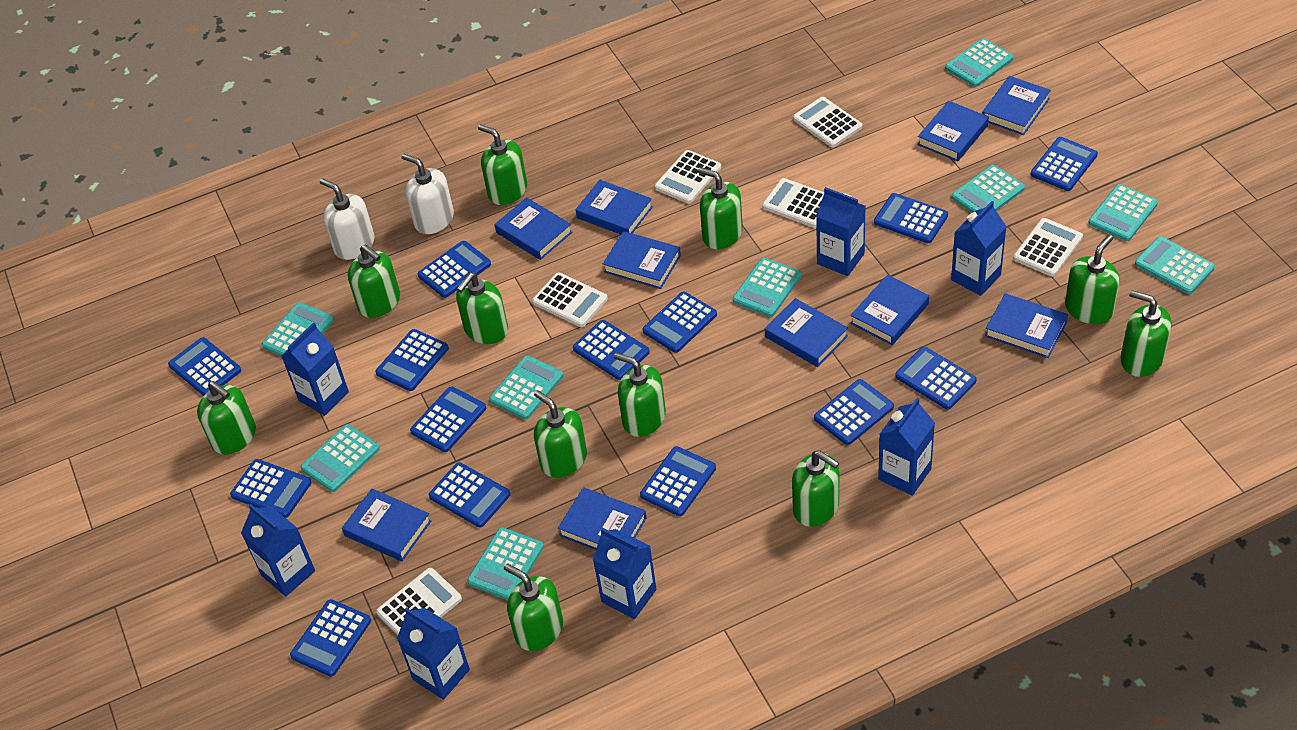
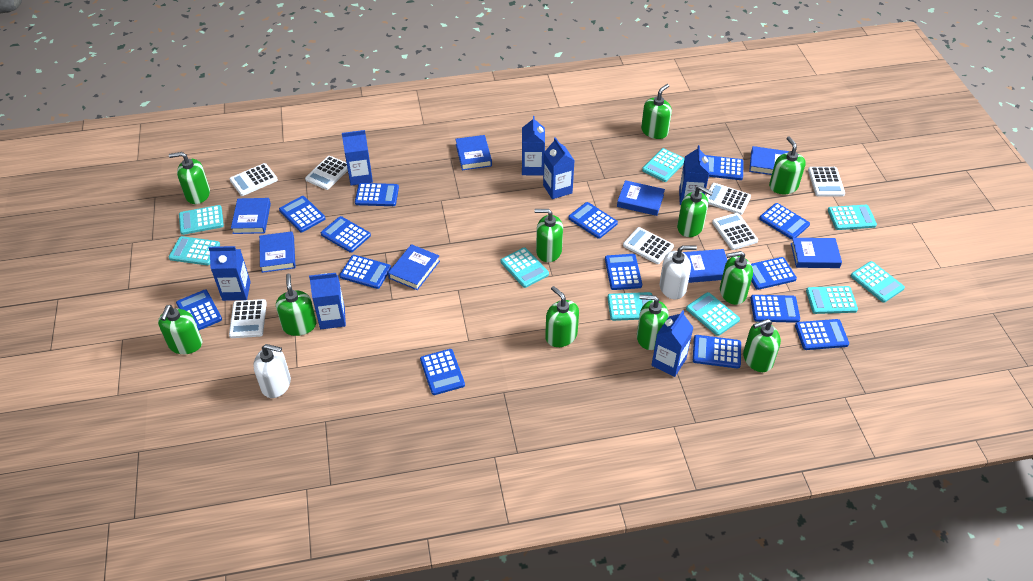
blue book: [342,489,431,561] [495,197,572,260] [558,487,647,550] [576,180,653,234] [603,231,681,289] [765,298,848,367] [850,275,929,345] [917,101,989,162] [982,76,1051,135] [985,293,1068,358] = 10 -> [231,198,271,234] [259,231,296,273] [388,244,440,290] [456,135,492,170] [617,180,665,216] [682,249,728,283] [749,146,789,175] [791,238,842,268] = 8
white calculator: [376,568,462,635] [532,272,608,327] [655,150,721,204] [762,178,824,228] [793,97,862,147] [1013,218,1083,277] = 6 -> [229,299,267,338] [230,163,278,196] [305,156,348,190] [623,227,674,264] [706,183,751,215] [712,213,758,250] [808,167,845,197] = 7

